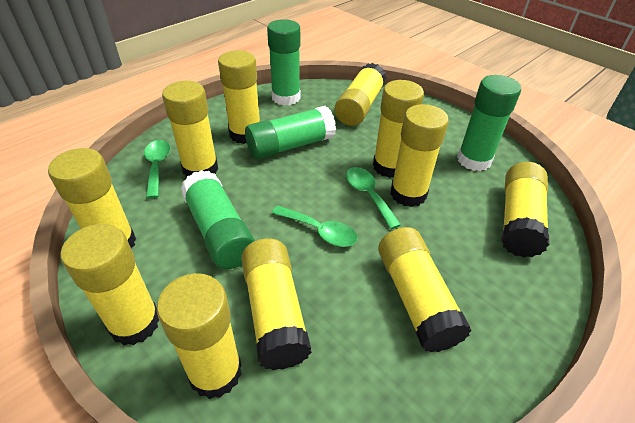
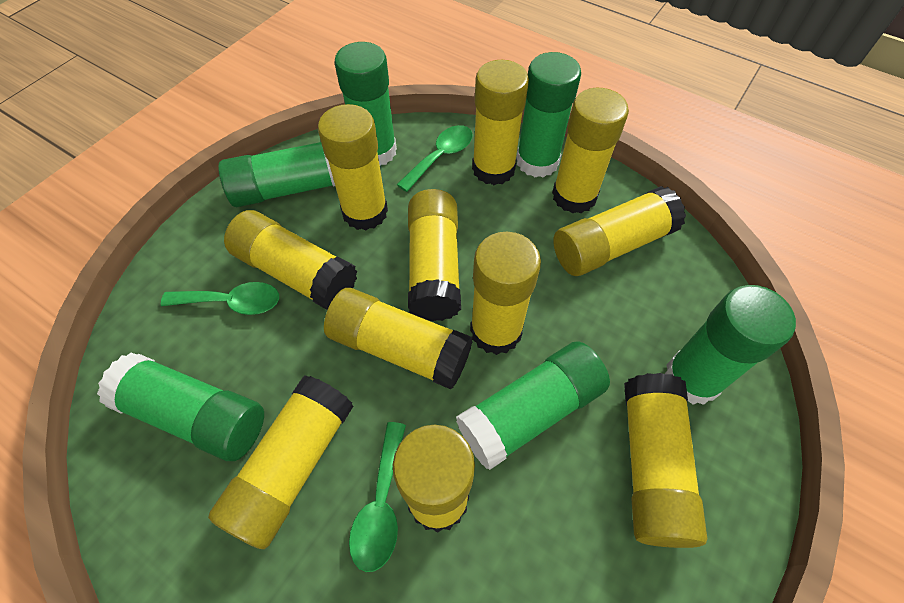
green glue stick: [181,170,255,269] [245,106,336,160] [267,19,300,106] [457,75,521,171] = 4 -> [97,352,264,461] [218,142,335,207] [335,42,397,165] [456,342,610,470] [516,52,581,178] [665,285,796,405] = 6

